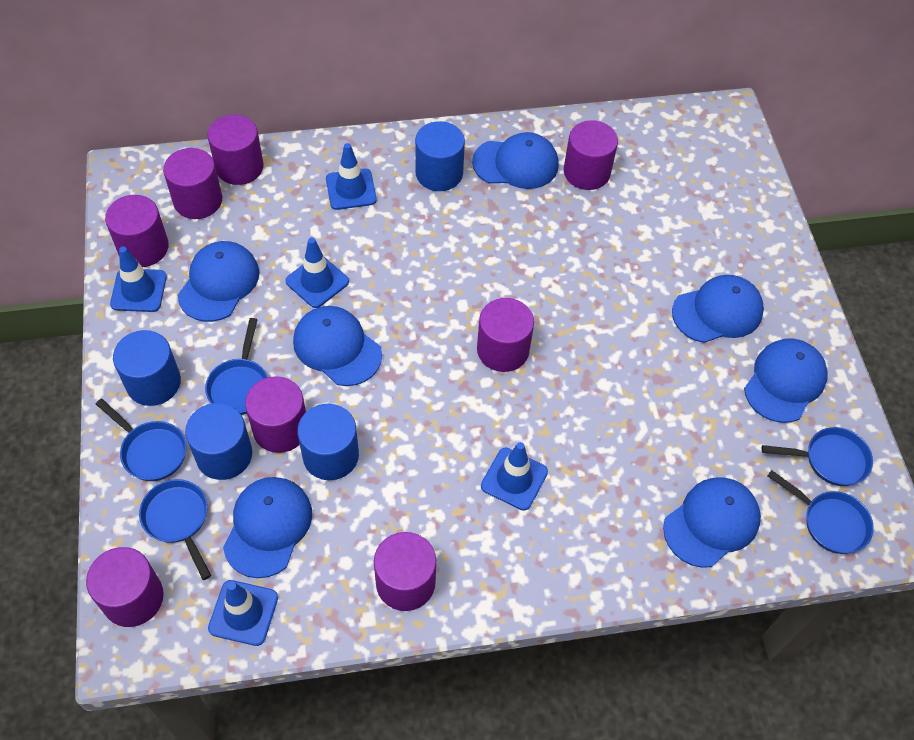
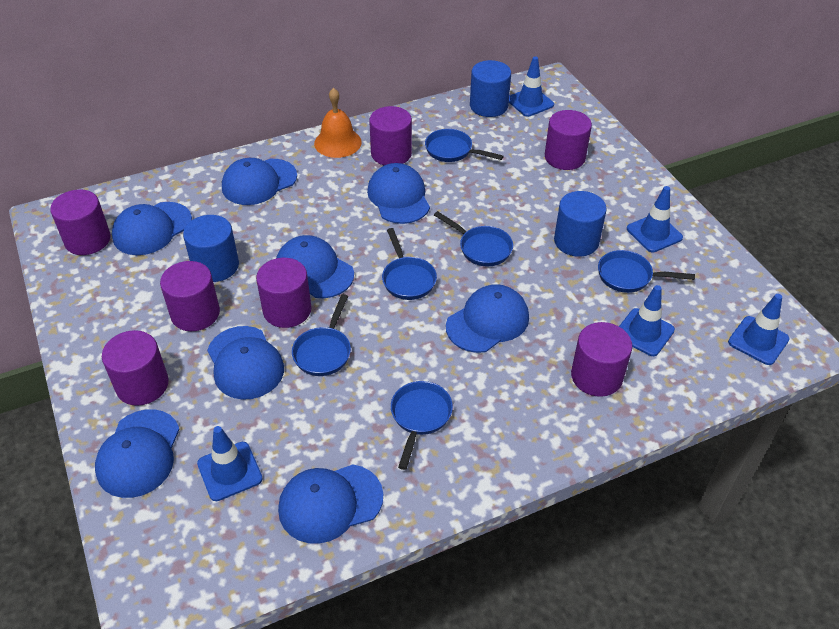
blue cap: [178,241,259,322] [223,477,312,578] [293,306,382,386] [472,132,559,189] [663,478,761,568] [672,275,764,343] [744,338,828,423] = 7 -> [95,409,180,498] [112,202,192,255] [207,326,284,400] [222,158,297,205] [276,235,354,298] [278,464,383,544] [367,163,430,224] [446,284,529,353] = 8
blue cylinder: [113,330,181,406] [185,403,252,480] [297,404,359,480] [415,121,465,191] = 4 -> [183,215,239,282] [470,60,511,117] [554,191,607,257] = 3
blue pan: [96,399,187,481] [139,479,211,580] [205,318,268,415] [762,427,873,486] [768,470,874,554] = 5 -> [292,294,351,376] [382,228,437,300] [391,381,453,470] [425,129,504,162] [434,211,513,266] [598,250,695,293] = 6
orange bell: none = 0 -> [314,88,362,158] = 1
purple cylinder: [86,547,164,627] [105,195,169,267] [163,148,222,219] [207,114,264,185] [245,376,306,453] [374,532,436,611] [477,298,534,372] [564,120,618,190] = 8 -> [50,189,111,255] [102,330,169,406] [160,261,220,331] [256,258,312,328] [369,106,412,165] [545,110,592,170] [571,322,632,397] = 7

